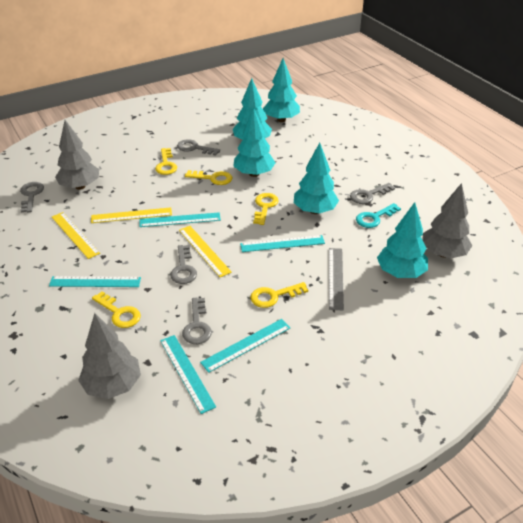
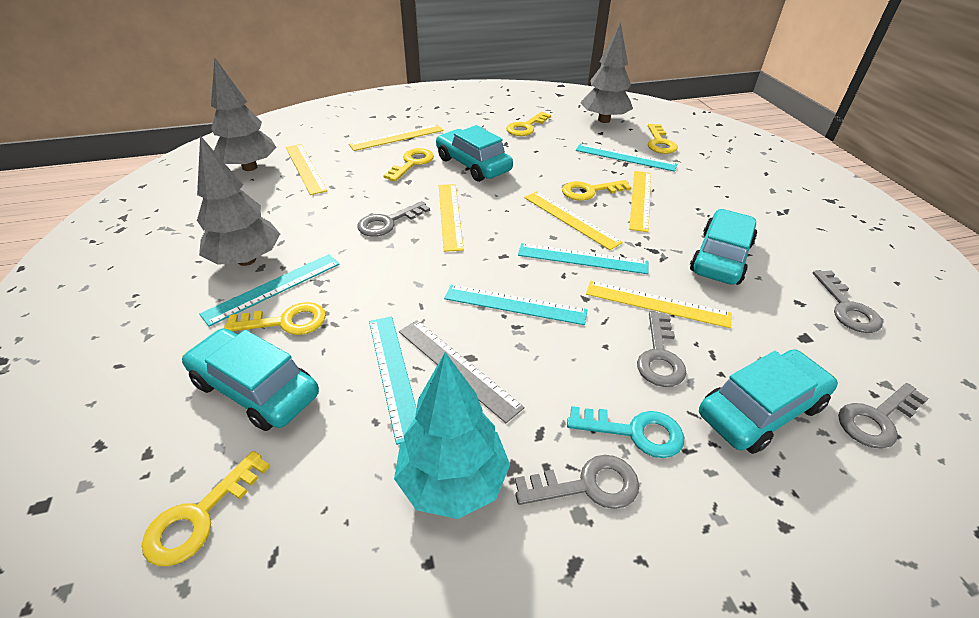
turquoise car: none = 0 -> [182,328,319,431] [436,125,513,182] [690,209,757,285] [699,349,838,454] = 4
turquoise tree: [233,78,272,140] [233,108,275,177] [263,58,300,122] [294,143,339,214] [377,202,428,278] = 5 -> [394,352,510,519] = 1
yellow key: [92,291,141,328] [155,148,177,175] [185,170,232,185] [250,282,308,308] [253,193,279,225] = 5 -> [142,451,270,566] [224,302,326,335] [383,148,434,182] [506,112,551,136] [562,180,631,201] [648,124,678,154] = 6
yellow ruler: [52,212,100,259] [91,207,172,223] [179,226,232,277] = 3 -> [286,144,327,195] [349,124,444,151] [439,184,464,252] [524,191,623,250] [586,281,732,328] [629,171,651,232] = 6

